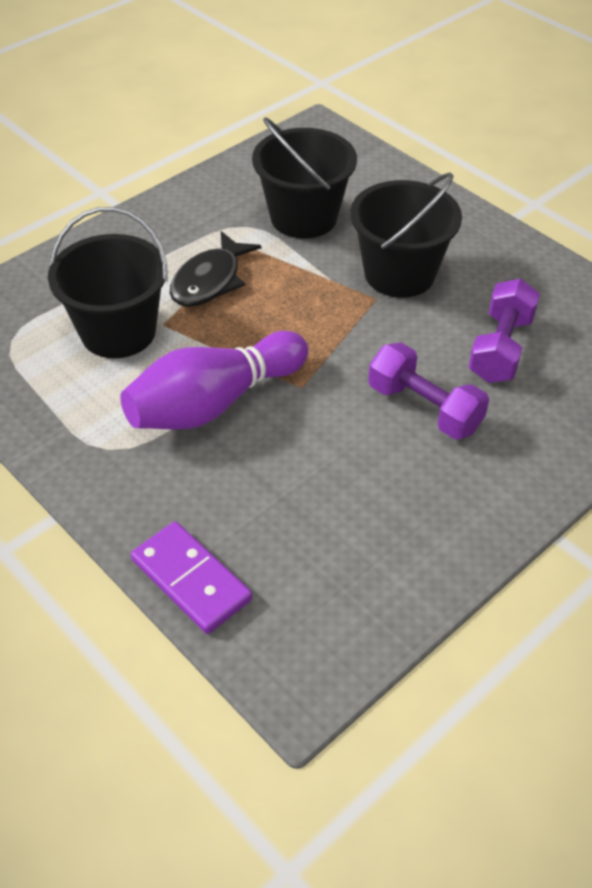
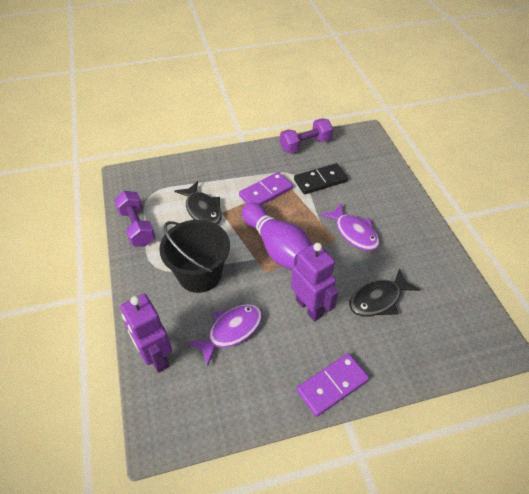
black bucket: [48,207,168,358] [252,117,357,239] [350,173,462,298] = 3 -> [159,220,230,293] = 1
black domino: none = 0 -> [294,163,348,195] = 1
black fish: [170,231,261,307] = 1 -> [174,181,222,224] [349,268,420,317] = 2
purple domino: [131,521,252,634] = 1 -> [239,172,293,205] [296,353,369,417] = 2
purple fish: none = 0 -> [188,304,262,366] [320,203,380,251] = 2
purple robot: none = 0 -> [120,294,172,373] [291,243,338,321] = 2

